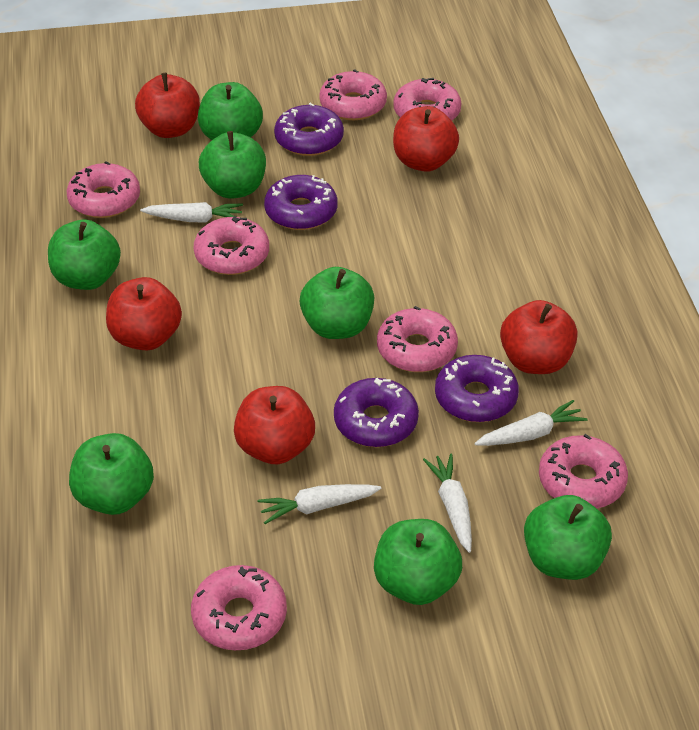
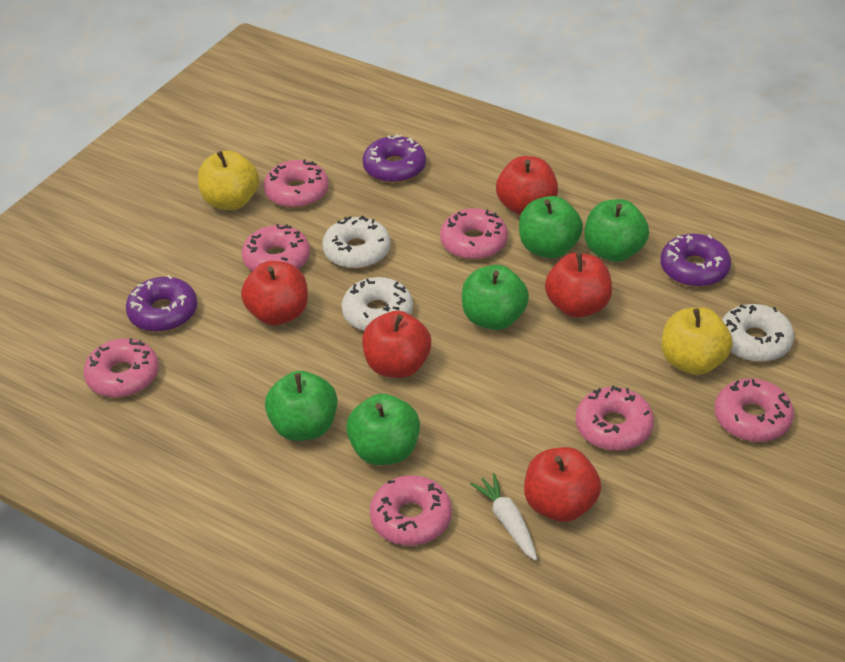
green apple: [48,220,121,290] [69,433,154,515] [198,82,263,140] [199,131,266,199] [300,267,374,339] [374,519,462,605] [524,495,612,580] = 7 -> [265,371,337,441] [346,394,420,465] [462,265,529,330] [519,196,583,258] [585,199,649,262] = 5
purple donut: [264,175,337,230] [274,103,344,156] [334,378,419,447] [435,355,519,422] = 4 -> [126,275,197,332] [363,134,426,183] [660,234,731,287] = 3
white carrot: [140,202,243,222] [258,484,381,524] [423,453,472,553] [475,400,587,446] = 4 -> [470,473,537,561] = 1
white donut: none = 0 -> [322,216,390,269] [342,277,413,331] [722,304,794,362] = 3
yellow apple: none = 0 -> [198,150,259,210] [662,307,733,375] = 2

